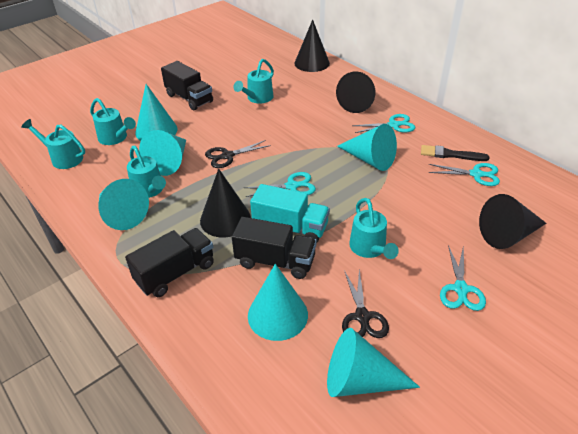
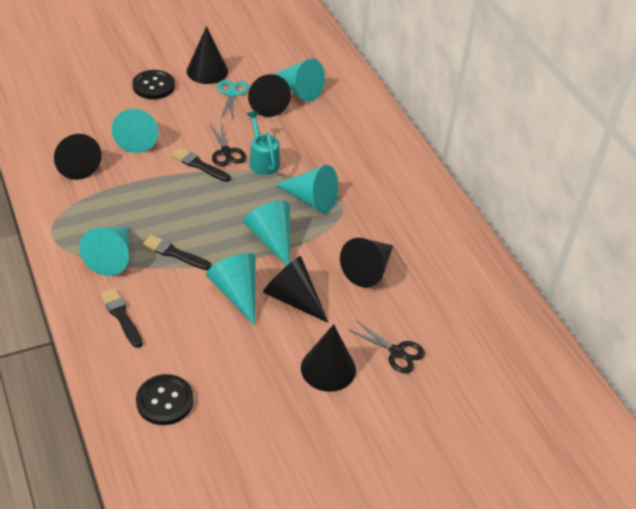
black brush: [421,145,489,161] = 1 -> [100,288,143,348] [142,235,212,270] [171,148,231,182] = 3
black button: none = 0 -> [132,70,175,99] [136,374,194,425] = 2
black cone: [200,168,251,238] [294,19,330,72] [336,71,375,113] [479,194,547,249] = 4 -> [54,134,101,180] [186,26,228,84] [248,74,291,117] [263,256,329,323] [301,324,356,392] [340,238,393,288] = 6
black truck: [125,228,214,297] [161,61,213,110] [232,217,317,279] = 3 -> none = 0
turquoise scissors: [244,172,316,197] [352,114,415,133] [428,163,500,186] [440,245,486,311] = 4 -> [217,80,249,121] = 1
turquoise truck: [250,184,330,242] = 1 -> none = 0
turquoise watering can: [21,119,85,169] [90,98,136,145] [127,146,166,198] [233,59,274,103] [349,198,399,259] = 5 -> [247,111,280,175] = 1

